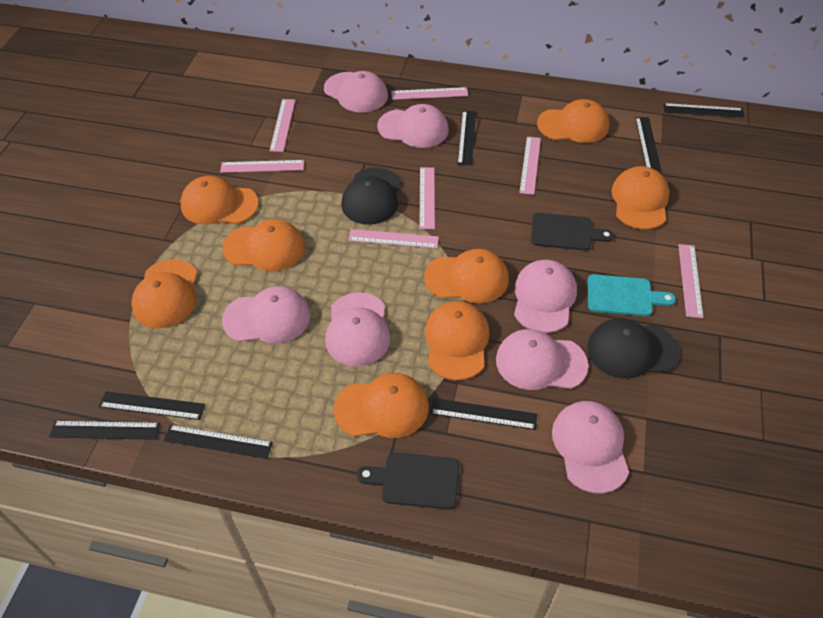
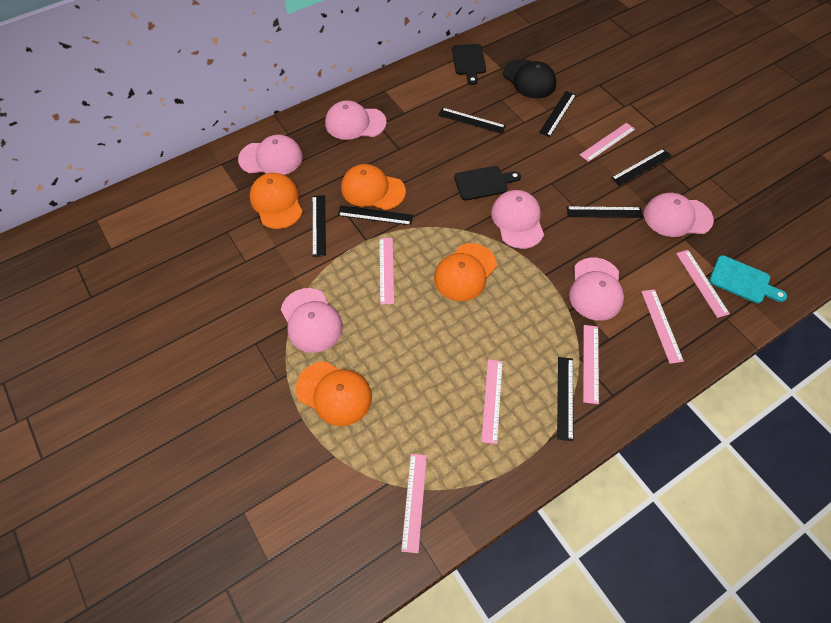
black cap: [341,168,401,225] [587,318,680,379] = 2 -> [503,59,556,98] = 1
orange cap: [131,259,197,328] [180,176,259,225] [222,219,305,271] [334,373,429,438] [424,249,509,303] [425,301,490,380] [537,99,609,143] [612,166,670,229] = 8 -> [250,173,303,229] [295,361,372,426] [341,164,406,210] [434,243,497,301] = 4
pink cap: [222,286,311,344] [324,71,388,112] [325,292,390,367] [377,104,449,148] [496,329,589,390] [514,260,577,333] [552,401,629,494] = 7 -> [238,135,303,175] [281,288,343,353] [325,100,387,140] [491,190,544,249] [569,258,624,321] [644,193,714,237] = 6

